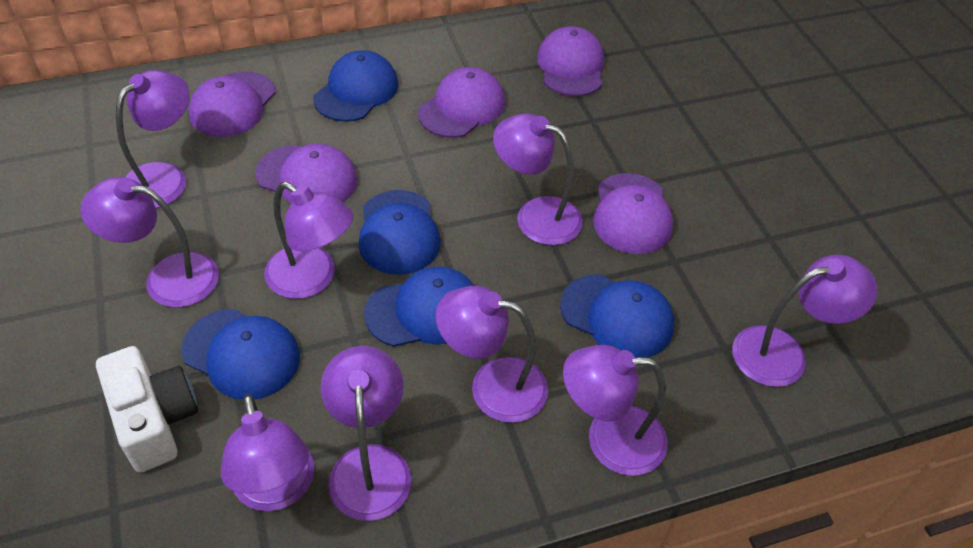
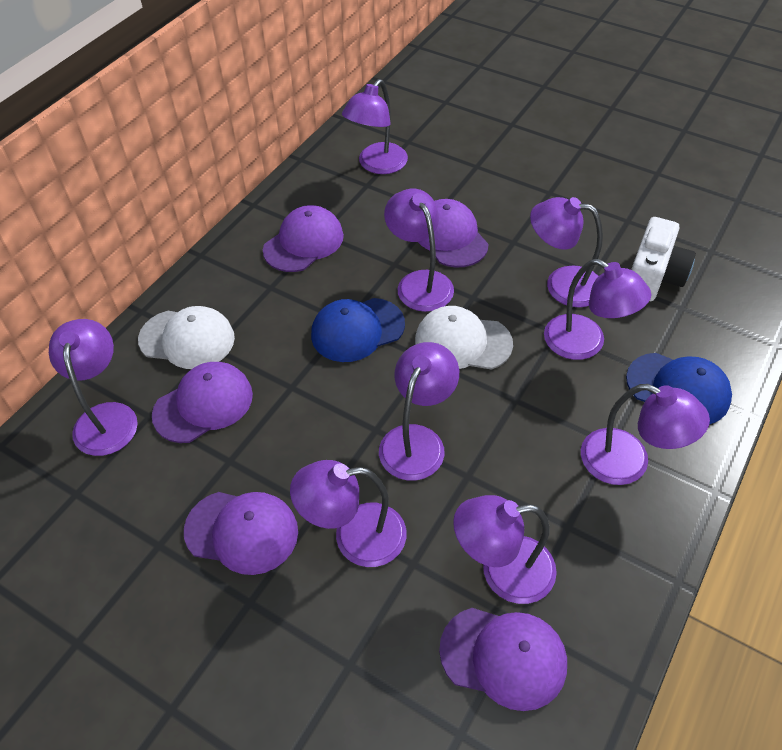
blue cap: [181,309,300,400] [313,50,398,122] [359,190,441,275] [364,266,474,347] [560,274,674,358] = 5 -> [311,298,405,362] [626,353,732,424] = 2
white cap: none = 0 -> [138,306,235,369] [415,306,513,370] = 2

